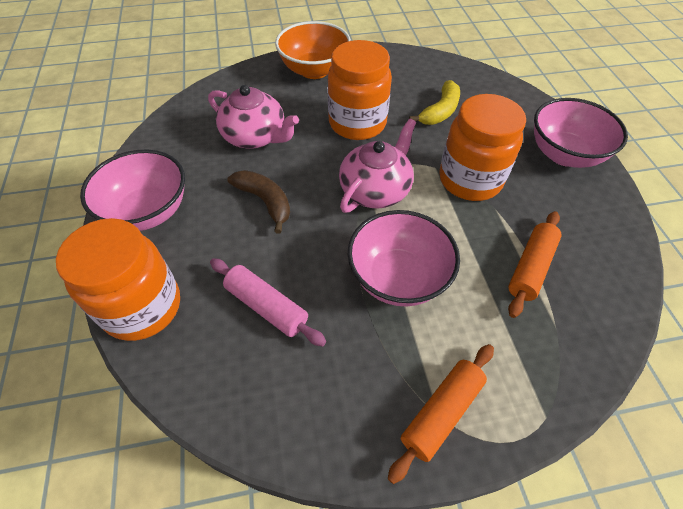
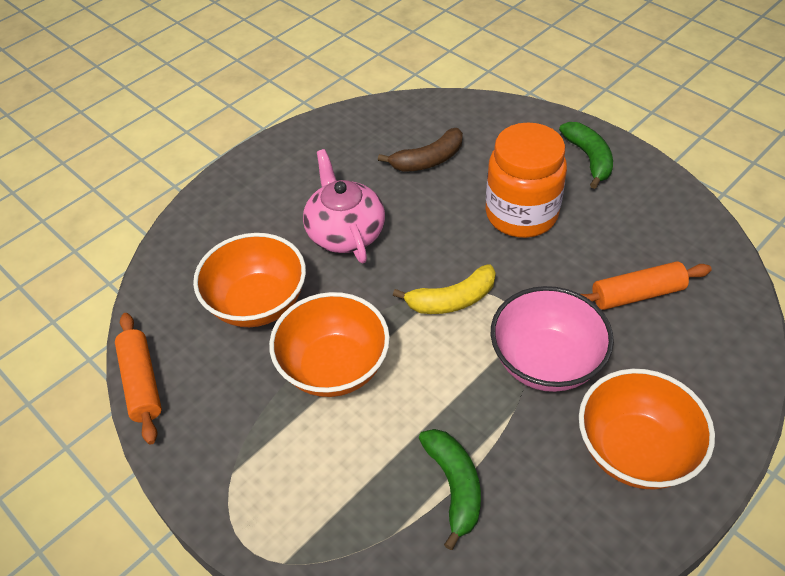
green banana: none = 0 -> [419,429,481,550] [559,122,613,189] = 2
orange bowl: [275,21,351,79] = 1 -> [193,233,306,327] [269,292,390,397] [579,369,715,490] = 3
orange jar: [56,218,180,341] [328,40,392,140] [439,94,526,201] = 3 -> [485,122,567,238] = 1
pink bowl: [80,150,185,231] [348,210,460,307] [534,98,628,168] = 3 -> [491,286,614,392] = 1
pink rolling pin: [210,258,326,347] = 1 -> none = 0
pink teapot: [208,85,299,149] [339,118,416,213] = 2 -> [303,149,385,263] = 1

